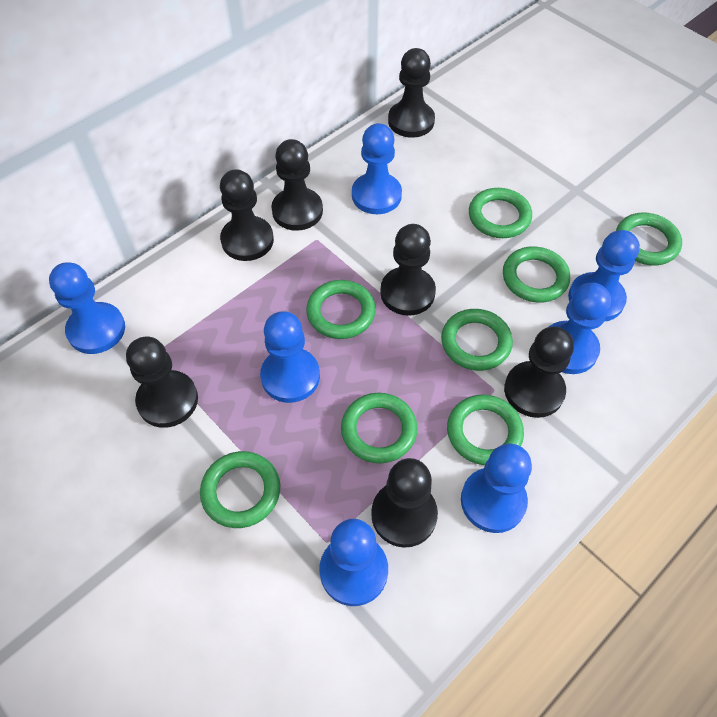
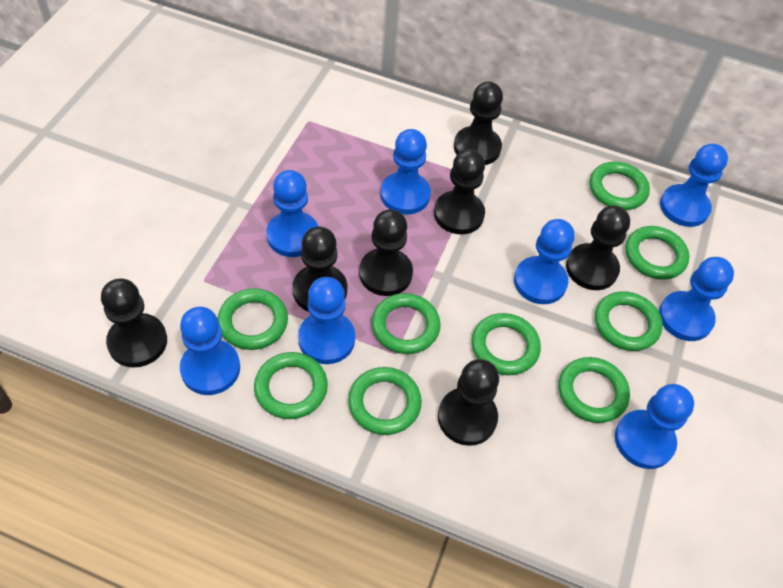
blue pawn: [49,262,125,354] [260,311,320,403] [319,519,388,606] [352,123,402,214] [461,443,532,533] [549,283,611,374] [568,230,640,322] = 7 -> [180,307,240,395] [266,170,319,257] [298,277,355,364] [380,129,431,215] [514,219,575,304] [615,384,694,469] [659,257,734,341] [660,143,728,227] = 8
green ring: [200,451,280,528] [306,280,376,339] [341,393,417,463] [441,309,513,371] [447,394,524,465] [469,188,532,238] [503,246,570,303] [616,213,682,265] = 8 -> [218,288,288,350] [254,352,328,419] [348,367,422,435] [371,293,441,354] [471,313,541,375] [559,357,630,423] [590,162,650,210] [595,291,663,351] [625,226,689,280] = 9

